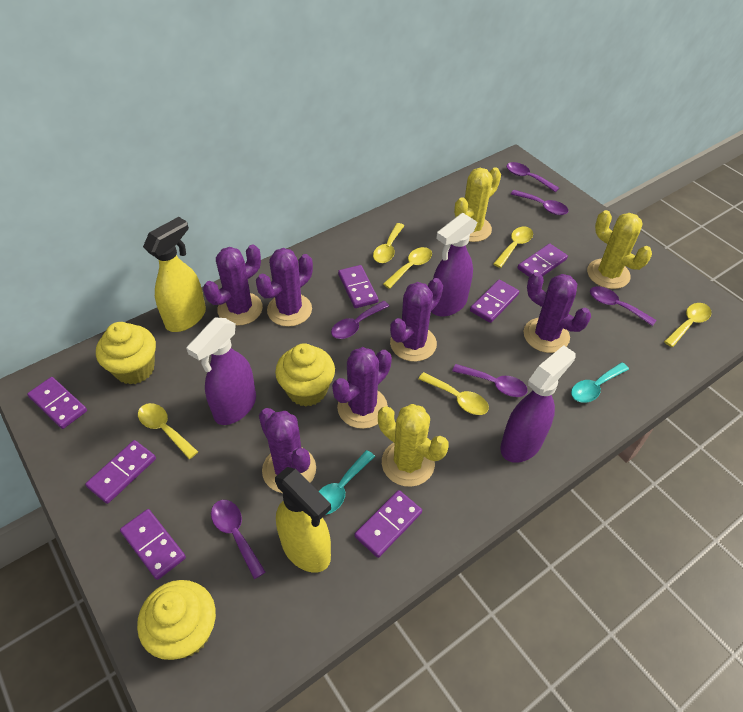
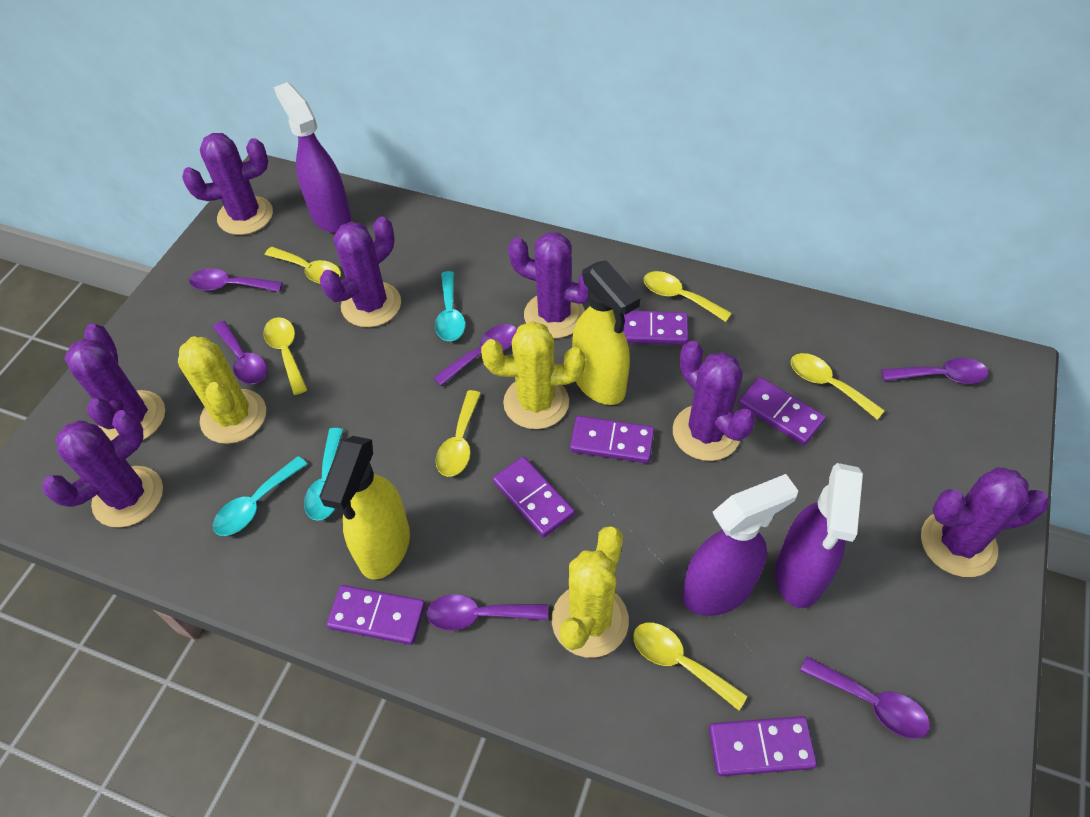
purple cactus: [203,245,263,326] [256,248,313,327] [259,408,316,493] [332,347,392,429] [390,278,443,362] [523,272,591,353] = 6 -> [42,410,163,528] [65,323,165,441] [182,133,273,235] [320,217,401,327] [508,232,588,338] [673,341,756,461] [921,467,1049,577] = 7
purple domino: [27,377,87,429] [85,440,156,504] [120,509,186,580] [338,265,378,308] [354,490,422,558] [470,280,519,323] [517,244,568,277] = 7 -> [327,585,425,645] [493,457,575,537] [570,416,654,463] [623,311,688,345] [709,716,817,776] [738,377,826,445] = 6
turquoise spoon: [318,450,375,515] [571,362,629,403] = 2 -> [213,456,307,536] [304,428,344,521] [435,271,466,341] = 3
yellow cupcake: [96,322,156,384] [137,580,216,660] [275,343,335,407] = 3 -> none = 0

